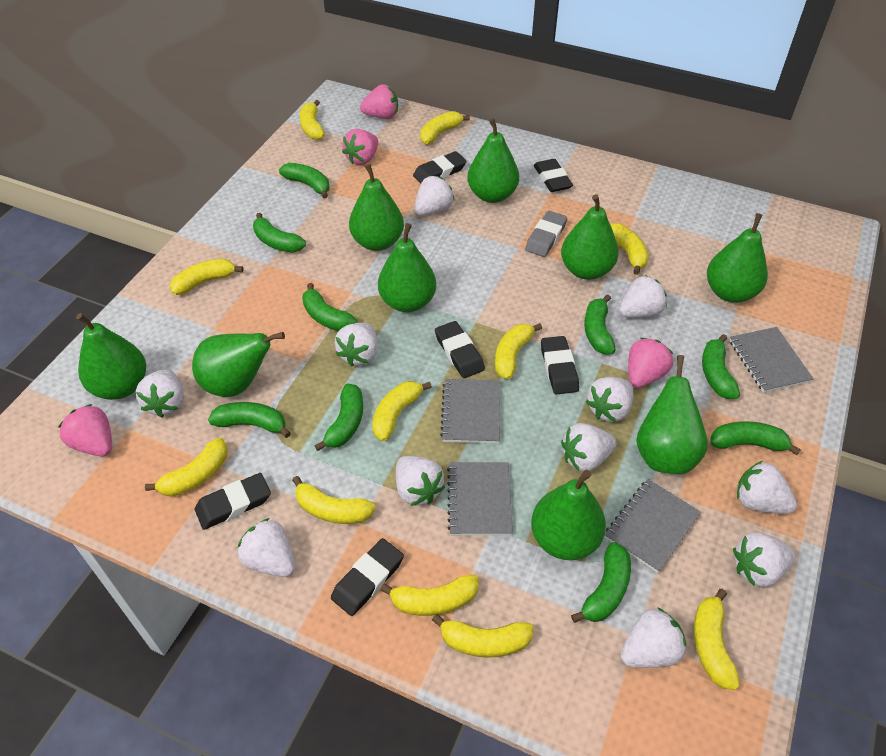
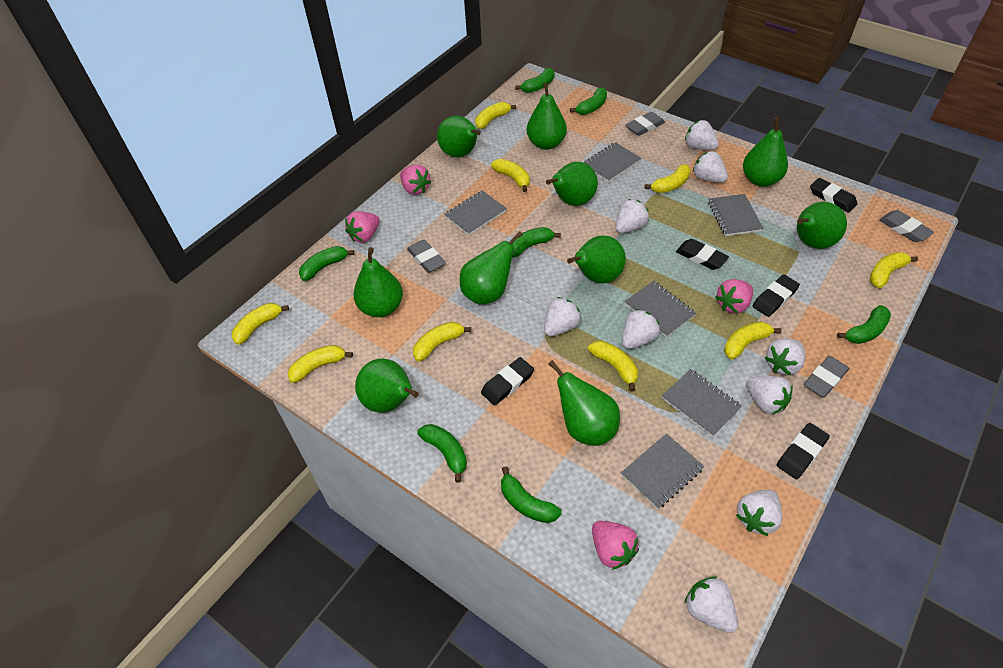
black eraser: [195,473,271,530] [331,538,404,616] [413,151,467,183] [435,321,485,378] [534,159,573,192] [541,336,579,395] = 6 -> [481,357,534,406] [676,239,729,270] [752,274,800,317] [777,423,830,479] [810,178,858,213] = 5
green banana: [208,402,291,438] [253,213,306,253] [279,163,329,199] [302,283,357,331] [315,383,363,451] [571,542,631,623] [584,294,616,354] [702,334,740,399] [710,421,801,455] = 9 -> [299,246,354,281] [417,424,467,483] [501,466,562,523] [512,227,561,258] [515,68,554,93] [570,87,607,115] [837,305,891,344] = 7
green pear: [76,313,146,400] [192,332,285,397] [349,164,404,251] [378,223,436,312] [467,118,519,203] [531,470,606,560] [561,194,619,280] [636,355,708,474] [707,213,768,303] = 9 -> [353,247,403,317] [355,359,419,413] [437,116,481,158] [460,231,523,304] [527,82,567,150] [546,162,598,206] [548,360,620,446] [567,235,626,283] [743,117,788,187] [797,202,847,249] = 10
grey eraser: [525,211,567,257] = 1 -> [407,240,446,273] [625,112,665,136] [804,356,849,397] [879,210,934,242] = 4
grey notebook: [440,379,500,444] [447,462,513,536] [605,479,701,573] [729,327,814,393] = 4 -> [444,190,507,235] [583,142,642,182] [621,433,704,509] [625,281,696,337] [662,369,742,437] [708,194,764,236] = 6
white strawberry: [136,369,184,418] [238,518,295,577] [335,323,378,367] [396,456,445,506] [414,176,454,216] [561,423,617,472] [585,377,633,422] [619,275,667,318] [621,607,686,668] [733,532,795,587] [737,461,797,514] = 11 -> [544,297,581,336] [615,199,649,233] [622,309,660,349] [684,577,738,633] [685,120,719,150] [693,151,728,183] [736,490,782,536] [746,376,793,415] [765,339,805,375] = 9
yellow banana: [145,438,228,497] [170,259,244,295] [292,476,376,524] [299,100,325,140] [372,381,432,441] [380,575,479,616] [420,111,470,144] [432,614,534,658] [495,323,542,379] [610,223,649,275] [694,589,740,690] = 11 -> [232,303,289,345] [288,345,353,383] [413,322,471,361] [475,102,516,129] [491,159,530,192] [588,341,638,391] [645,164,691,193] [724,322,782,359] [870,252,918,288] = 9

